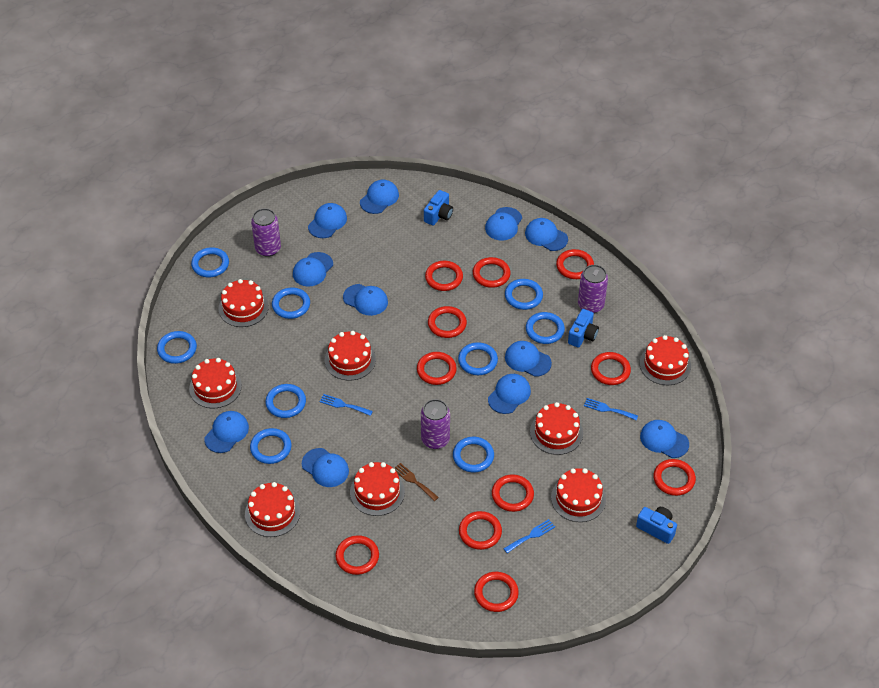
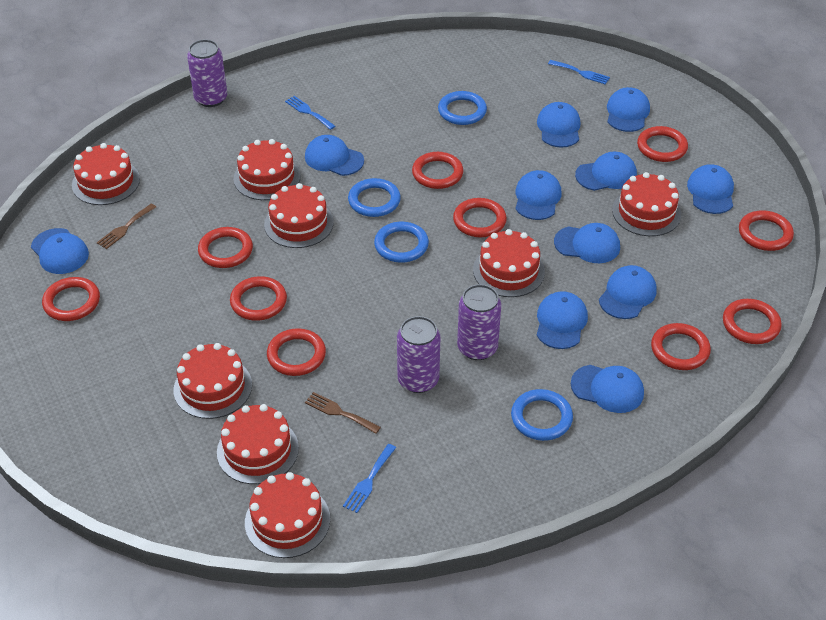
blue camera: [424,190,453,226] [568,309,599,348] [636,507,677,544] = 3 -> none = 0
blue ring: [157,331,197,364] [191,247,229,278] [250,428,292,464] [265,384,306,418] [272,288,310,319] [453,437,494,473] [458,342,498,375] [505,279,543,310] [526,312,565,344] = 9 -> [348,178,401,217] [374,222,429,263] [438,91,487,125] [511,389,573,441] = 4
brown fork: [395,463,439,501] = 1 -> [97,204,156,249] [305,392,381,434] = 2
red ring: [335,535,379,575] [417,352,457,385] [425,261,463,291] [428,306,467,338] [459,511,502,550] [473,257,511,288] [474,572,519,612] [492,474,534,512] [556,249,594,279] [591,352,631,385] [653,459,696,496] = 11 -> [42,277,100,321] [198,227,253,268] [230,276,287,321] [267,328,326,376] [412,152,463,189] [453,198,507,237] [637,126,688,162] [651,323,711,370] [723,299,782,344] [739,210,794,251] = 10

